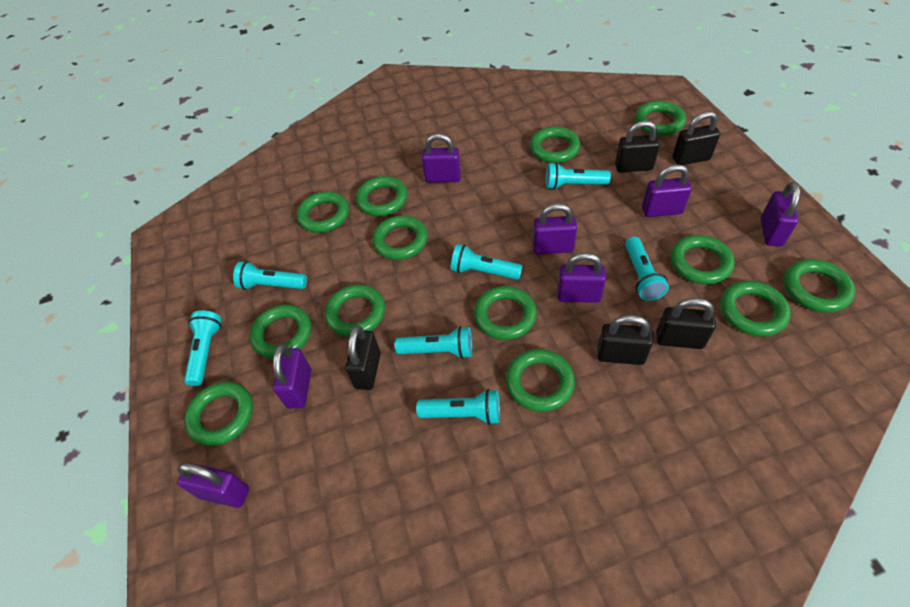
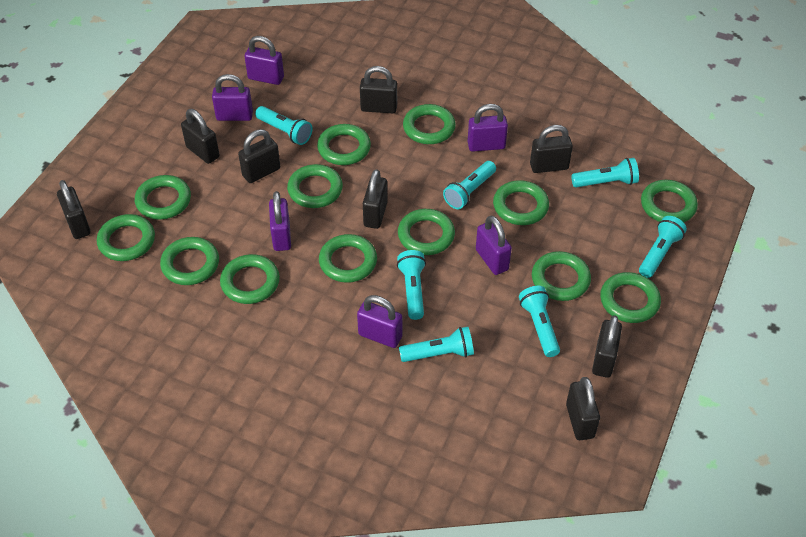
black padlock: [345,326,381,390] [597,315,653,365] [615,121,660,173] [656,298,716,349] [672,112,720,165] = 5 -> [57,180,91,239] [181,109,220,164] [238,129,280,183] [360,66,397,113] [363,169,388,229] [530,125,573,173] [566,377,600,440] [592,315,622,378] = 8
purple padlock: [177,463,249,508] [273,344,311,408] [422,133,461,183] [533,203,577,255] [557,253,606,303] [642,164,692,217] [761,182,800,247] = 7 -> [212,74,253,121] [244,36,284,85] [269,191,291,251] [357,295,402,348] [468,104,508,152] [476,215,512,275] = 6

